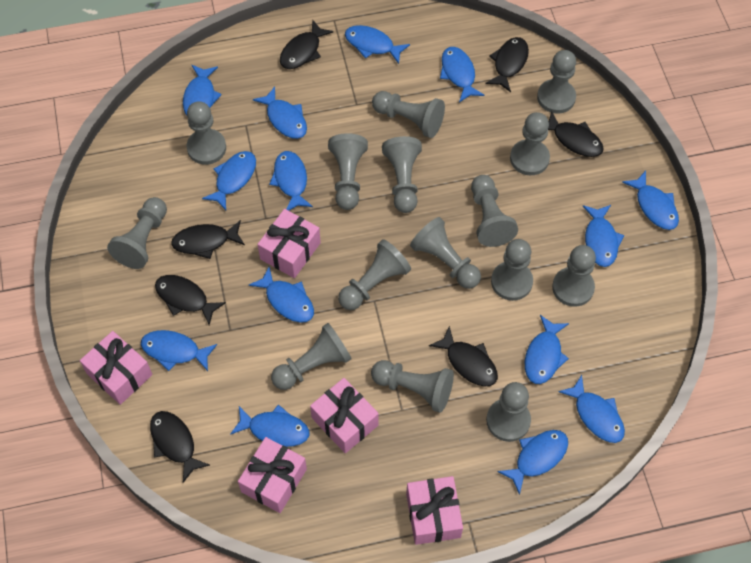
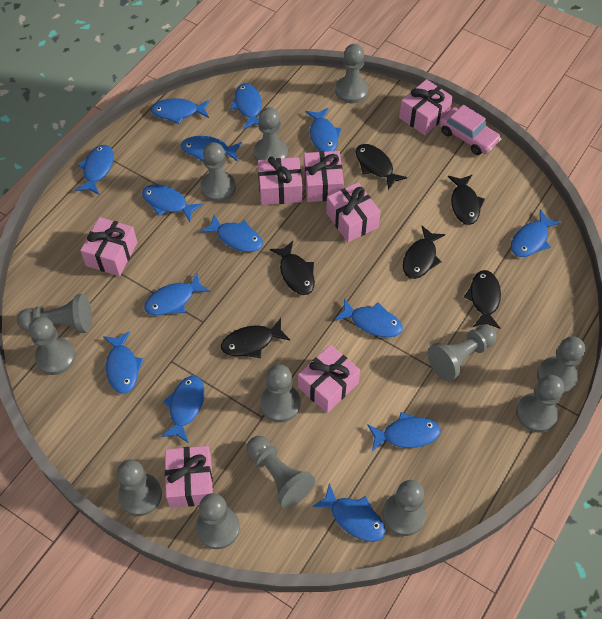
black fish: [150,411,210,483] [155,275,226,325] [171,220,245,259] [280,19,334,69] [429,326,498,386] [485,37,529,92] [548,111,604,157] = 7 -> [221,318,290,358] [270,241,315,295] [356,144,407,190] [403,226,445,279] [448,175,485,225] [464,270,501,329] = 6
grey pawn: [107,197,167,269] [186,101,226,165] [271,323,352,390] [328,133,368,210] [338,239,411,310] [371,360,454,413] [372,91,445,138] [382,136,422,213] [410,217,481,289] [471,175,518,247] [486,382,531,442] [491,239,533,301] [510,112,550,175] [537,50,576,114] [552,245,596,307] = 15 -> [17,294,92,333] [29,316,75,375] [117,460,162,516] [196,493,240,549] [200,142,236,202] [247,436,315,508] [254,107,288,162] [260,364,301,422] [335,44,368,103] [383,480,426,536] [427,325,497,381] [516,375,564,433] [537,336,585,394] = 13
pink car: none = 0 -> [439,105,501,155] = 1
pink gift: [80,331,152,405] [238,437,307,513] [257,209,321,278] [310,378,379,453] [406,476,463,545] = 5 -> [80,217,137,276] [165,446,213,508] [258,157,302,205] [298,345,360,413] [304,151,344,202] [326,182,381,242] [399,79,453,135] = 7

